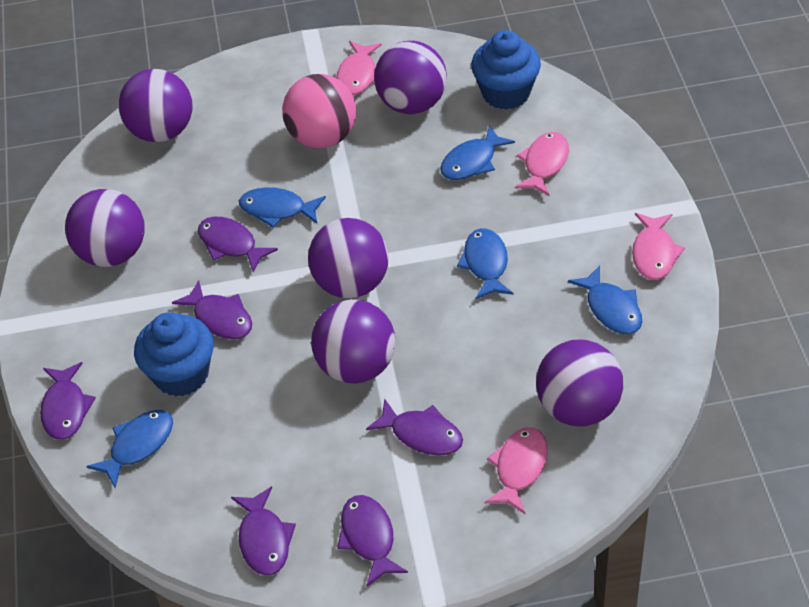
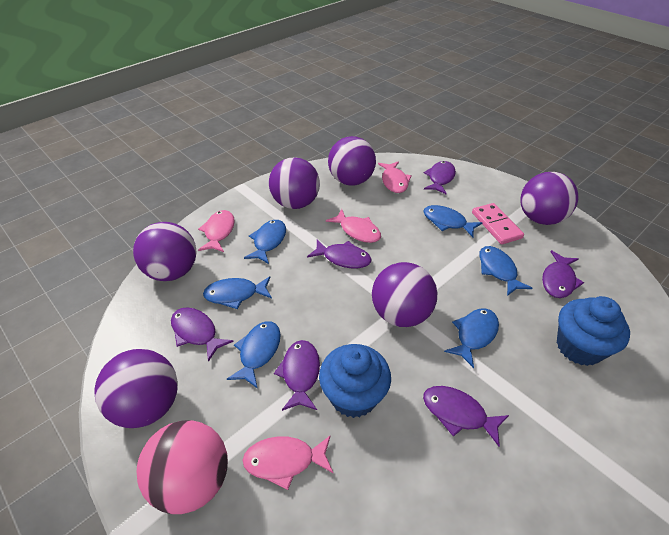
blue fish: [86,410,173,488] [239,187,326,227] [440,125,515,180] [457,228,513,300] [568,265,642,334] = 5 -> [203,276,272,309] [227,321,281,389] [244,220,286,264] [423,205,483,237] [444,308,499,368] [479,246,532,296] = 6
pink domino: none = 0 -> [472,203,524,244] = 1

